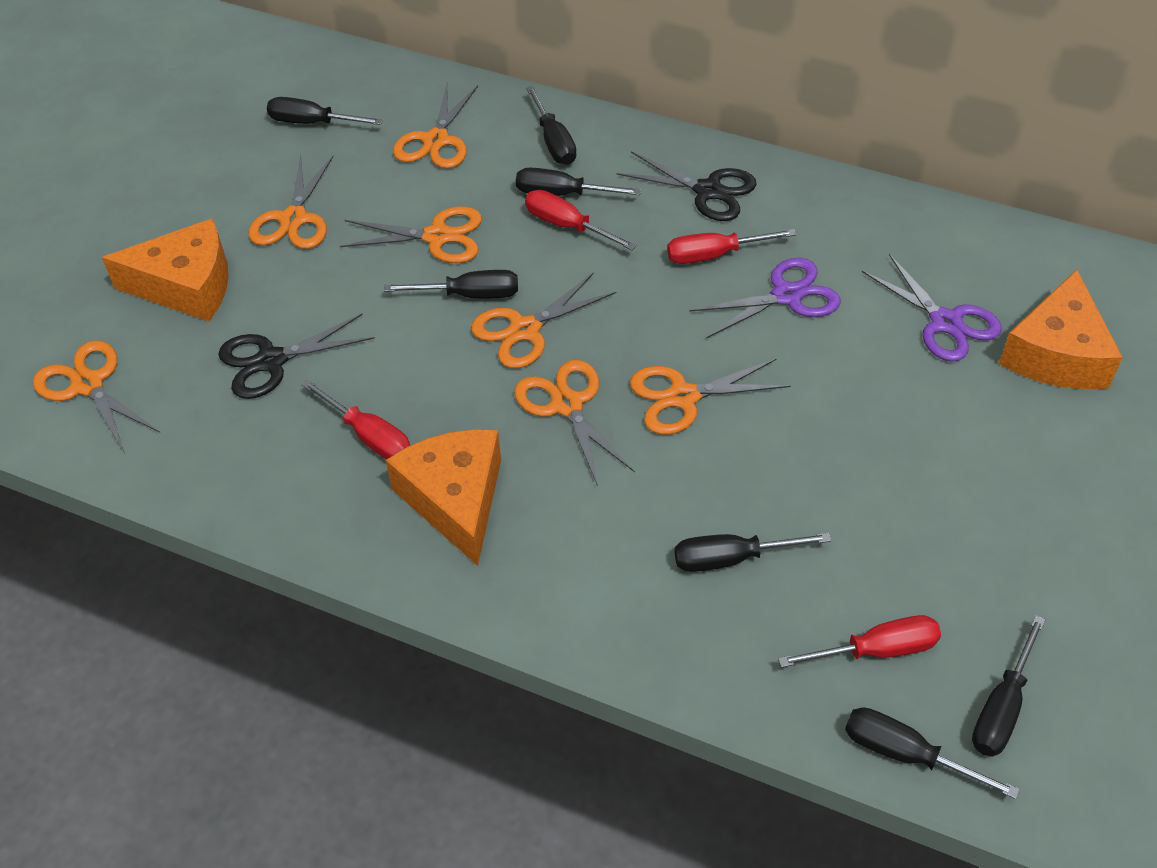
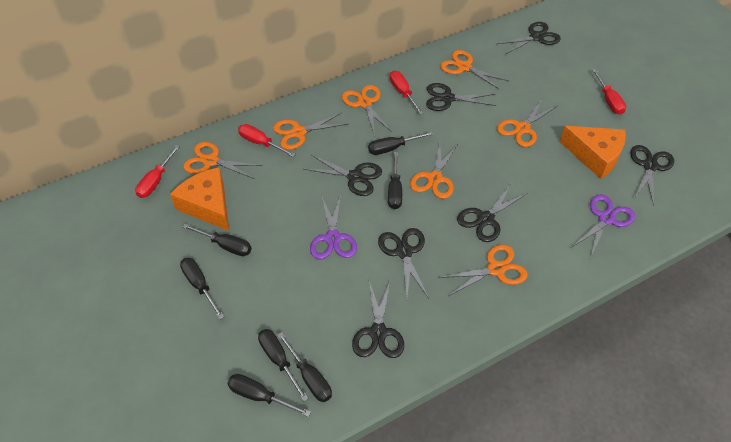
black scissors: [218,314,375,399] [616,151,757,221] = 2 -> [304,155,382,196] [352,279,404,358] [378,228,429,298] [426,83,496,111] [457,184,528,242] [497,22,561,55] [630,145,674,206] = 7
orange cheese: [102,218,229,322] [386,429,501,566] [999,270,1123,390] = 3 -> [170,167,229,231] [559,126,626,179] = 2

